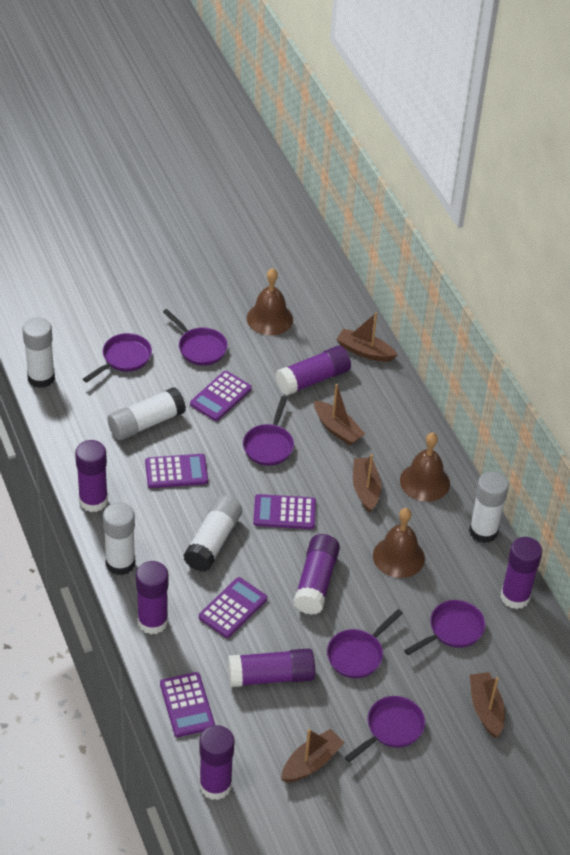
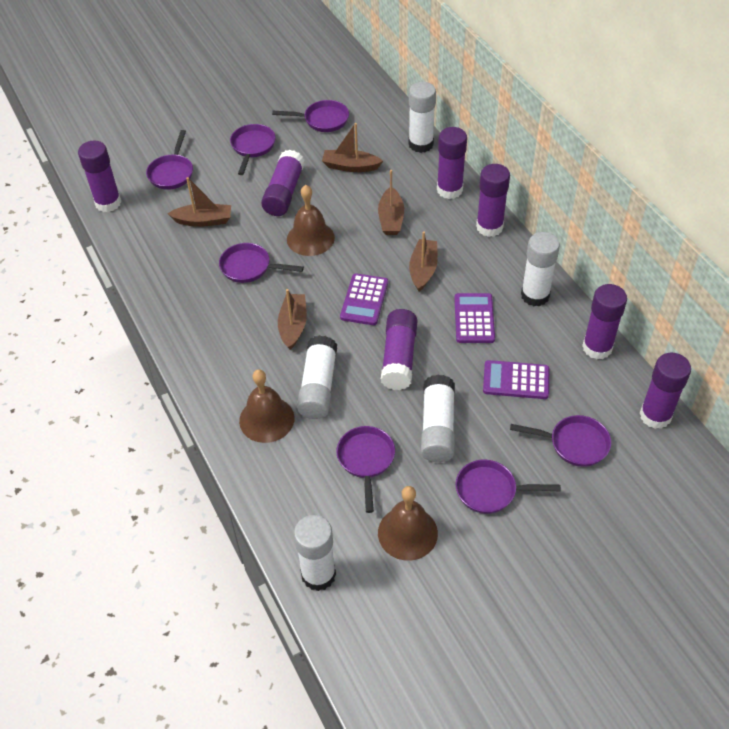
purple calculator: [145,454,208,488] [160,672,215,737] [190,371,252,421] [199,577,267,638] [253,494,316,529] = 5 -> [340,273,388,325] [454,293,495,343] [483,360,549,399] = 3
purple pan: [83,333,152,383] [163,309,228,366] [243,396,294,466] [327,609,403,678] [344,696,425,762] [404,600,486,655] = 6 -> [146,130,193,190] [219,243,304,283] [230,124,276,175] [272,100,349,132] [336,426,395,513] [455,460,561,514] [510,415,611,467] = 7

